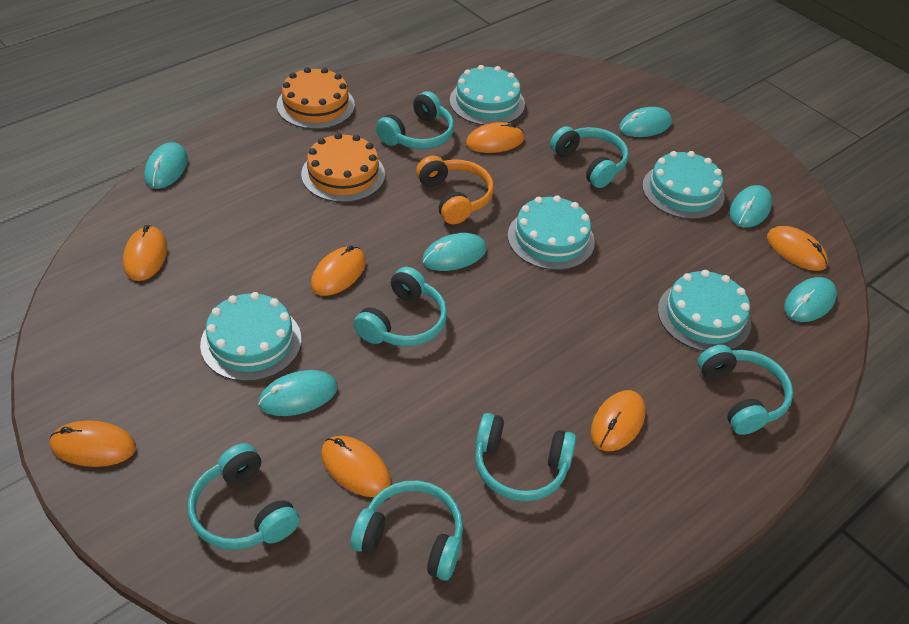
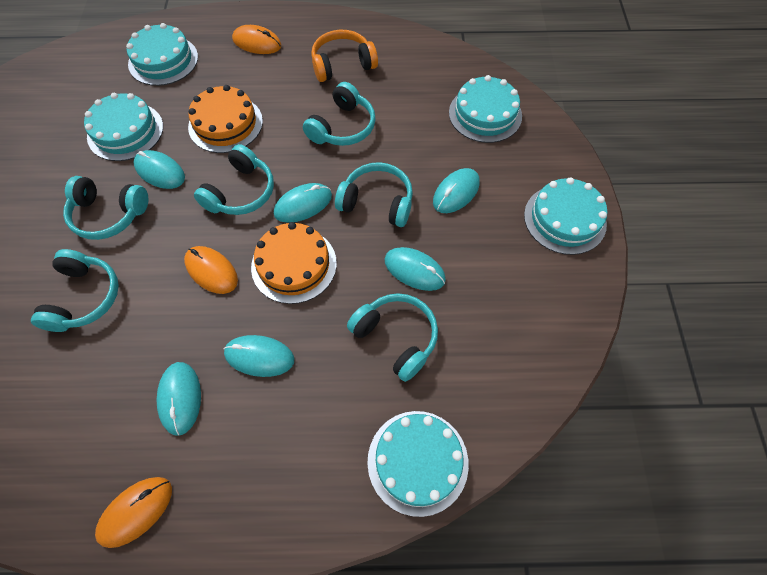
orange mouse: [50,421,136,467] [123,225,167,281] [311,245,366,296] [321,436,391,497] [466,122,524,153] [591,390,646,451] [767,226,828,271] = 7 -> [95,477,172,548] [184,246,238,294] [232,25,282,54] = 3
turquoise headphones: [188,443,300,550] [351,481,463,581] [354,267,447,346] [376,91,454,149] [475,413,576,501] [550,126,629,188] [698,345,793,435] = 7 -> [31,249,119,332] [63,176,148,240] [194,144,274,215] [303,82,376,146] [335,162,413,227] [347,293,438,382] = 6

